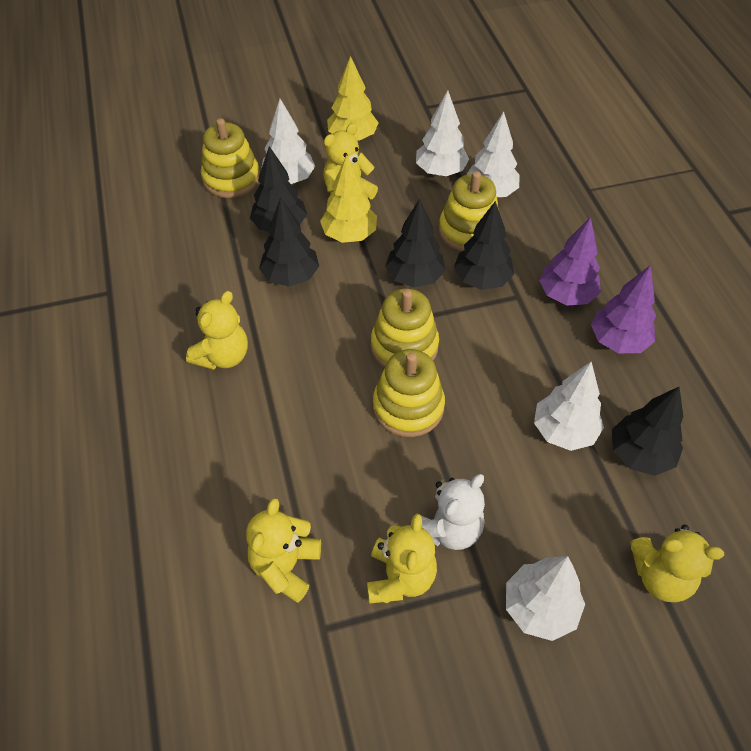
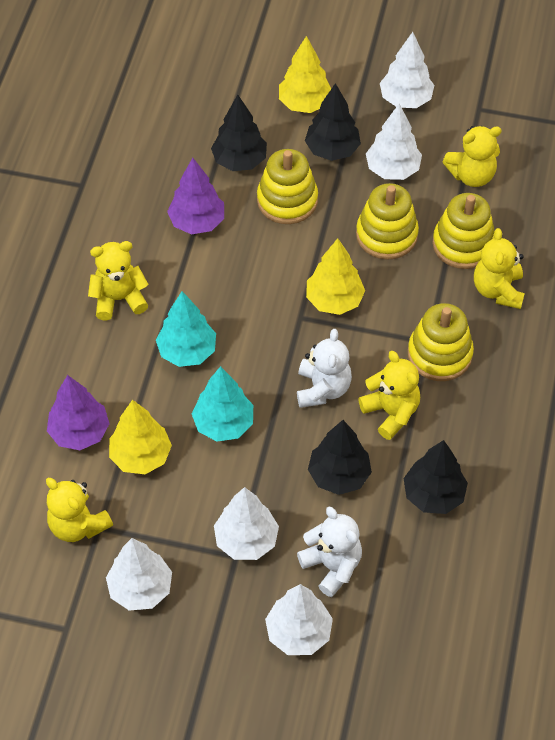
black tree: [250,146,307,232] [259,197,319,287] [385,199,445,288] [454,201,514,290] [612,387,683,476] = 5 -> [211,95,267,171] [305,83,361,161] [308,420,372,495] [403,440,468,514] = 4
turquoise tree: none = 0 -> [156,291,216,367] [192,366,253,442] = 2
white teddy bear: [420,474,485,550] = 1 -> [297,329,352,408] [297,506,362,597] = 2
yellow tree: [320,155,377,243] [327,56,379,141] = 2 -> [109,400,172,474] [279,36,331,113] [306,238,365,315] = 3

